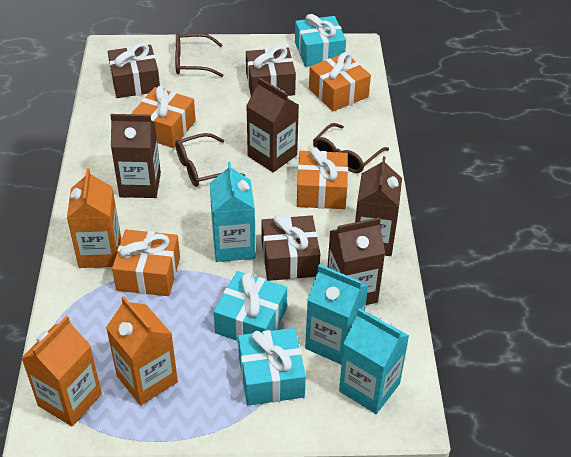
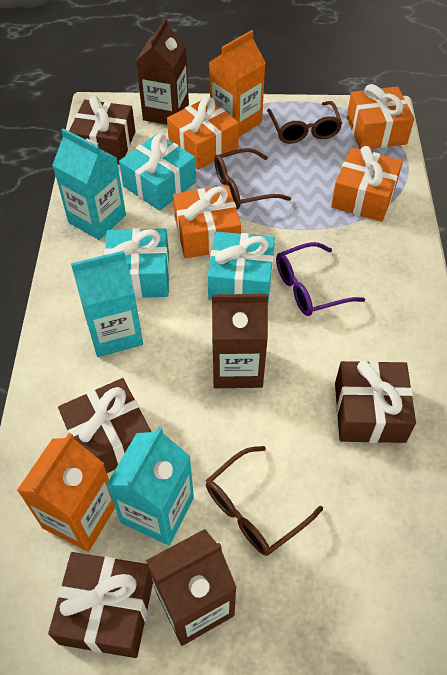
brown carton: [110,114,161,198] [246,78,299,172] [327,217,385,305] [355,156,402,256] = 4 -> [136,18,189,125] [146,529,237,646] [212,294,268,388] = 3
brown gift: [108,43,160,98] [246,46,296,96] [261,215,320,281] = 3 -> [48,552,153,658] [58,378,151,473] [69,96,135,165] [335,361,416,443] = 4
orange carton: [22,316,102,427] [67,168,121,268] [106,296,178,405] = 3 -> [17,433,115,552] [209,30,266,137] = 2
purple glasses: none = 0 -> [276,242,365,316] = 1

